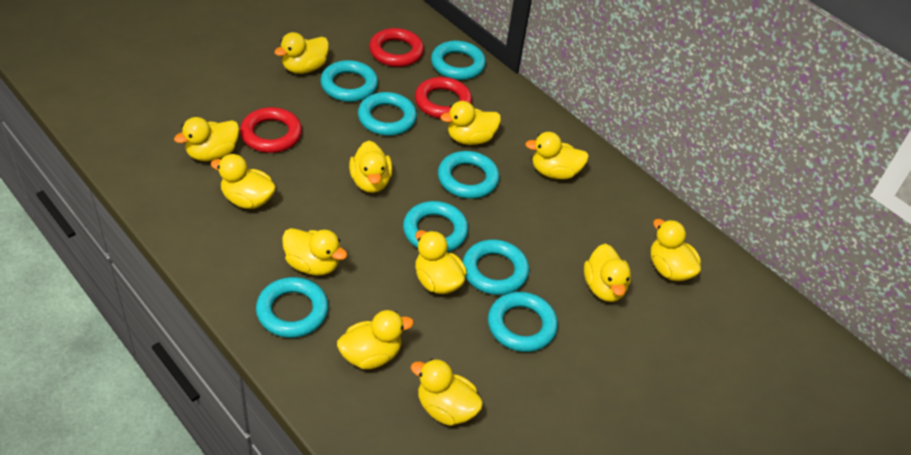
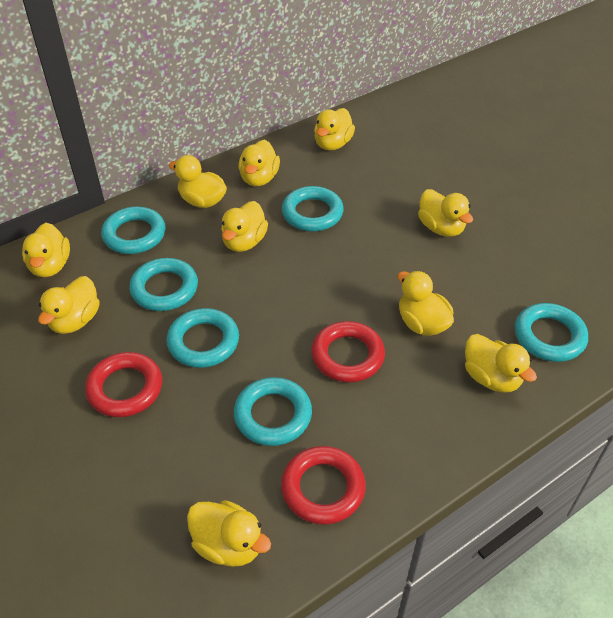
turquoise ring: [256,277,329,338] [320,60,378,102] [358,92,417,136] [403,201,468,252] [431,41,486,80] [438,151,500,199] [463,239,529,295] [488,292,558,352] = 8 -> [101,207,166,254] [129,258,198,311] [166,308,239,368] [234,377,312,446] [282,186,344,231] [515,303,588,362] = 6
yellow duck: [174,117,239,161] [211,154,276,209] [274,32,329,74] [282,228,347,276] [337,310,414,369] [349,141,393,193] [411,359,483,426] [415,230,467,294] [440,101,501,145] [525,132,589,179] [584,244,631,302] [651,219,701,281] = 12 -> [22,223,70,277] [38,276,100,334] [169,155,227,208] [187,500,271,567] [221,201,268,252] [239,140,280,186] [314,108,355,151] [398,271,454,336] [418,189,473,237] [465,334,537,393] = 10

